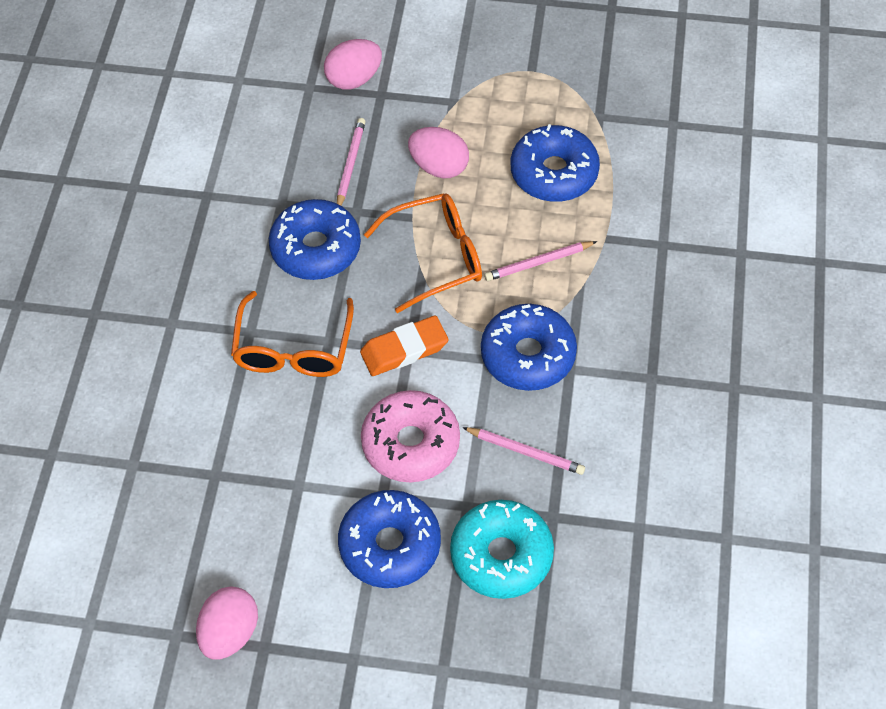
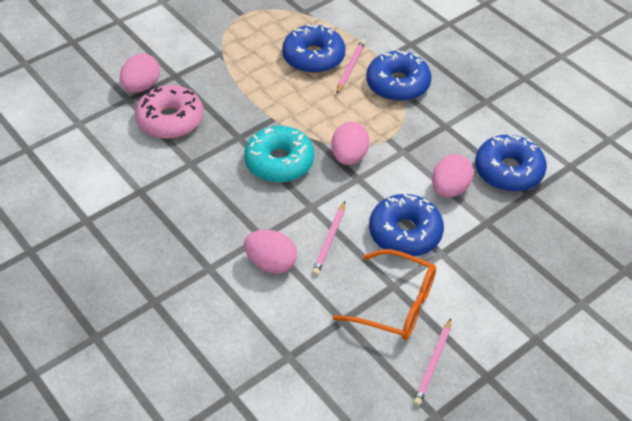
orange eraser: [360,316,449,376] = 1 -> none = 0
orange glasses: [231,291,354,377] [364,193,482,313] = 2 -> [332,249,436,340] = 1
pink egg: [196,586,258,660] [324,39,382,90] [408,127,469,179] = 3 -> [120,54,160,92] [244,230,297,274] [331,122,370,165] [432,154,474,198] = 4

